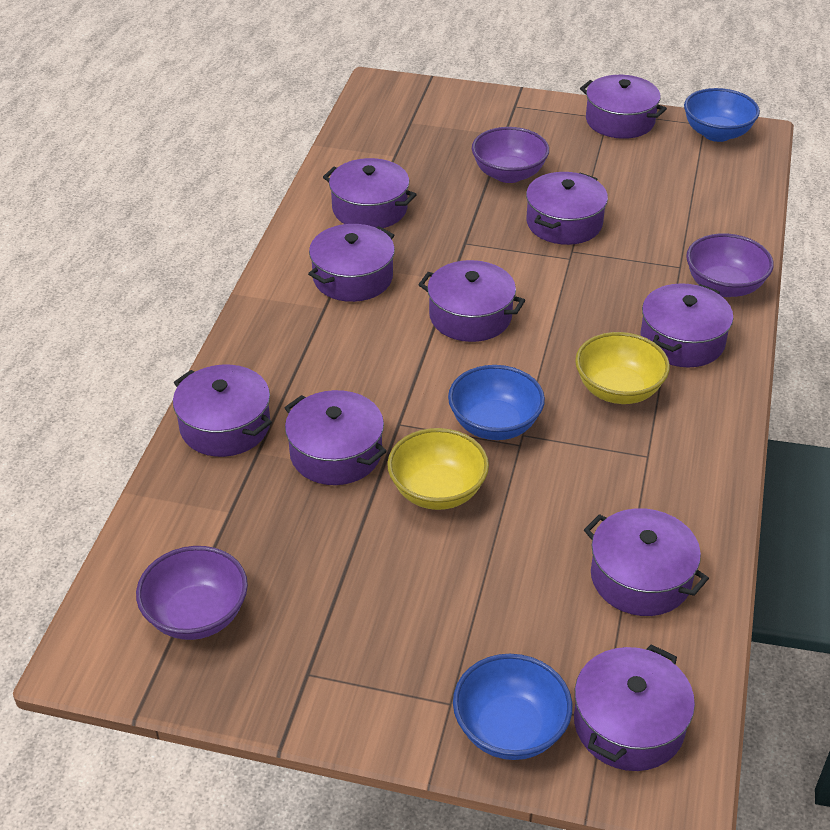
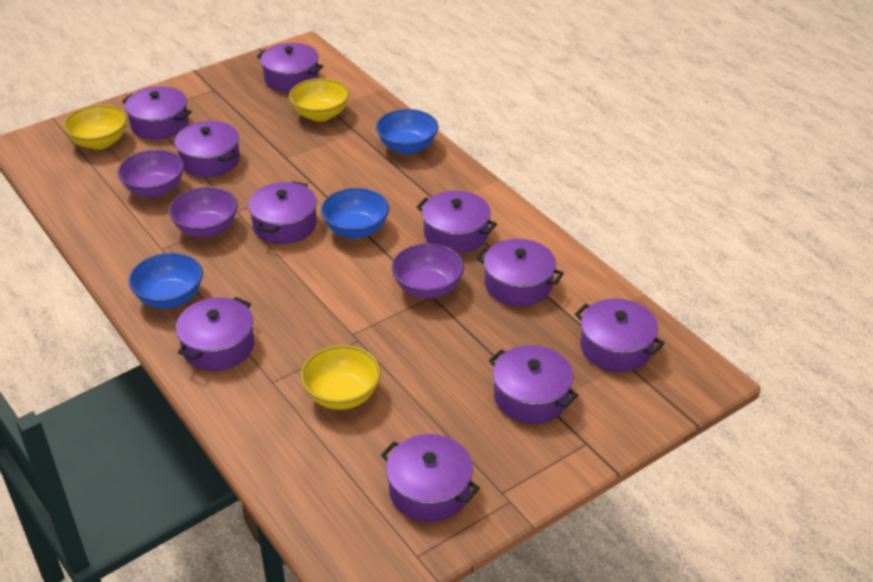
yellow bowl: [387,428,489,510] [575,332,670,404] = 2 -> [63,104,127,150] [289,78,349,121] [301,345,381,410] = 3

